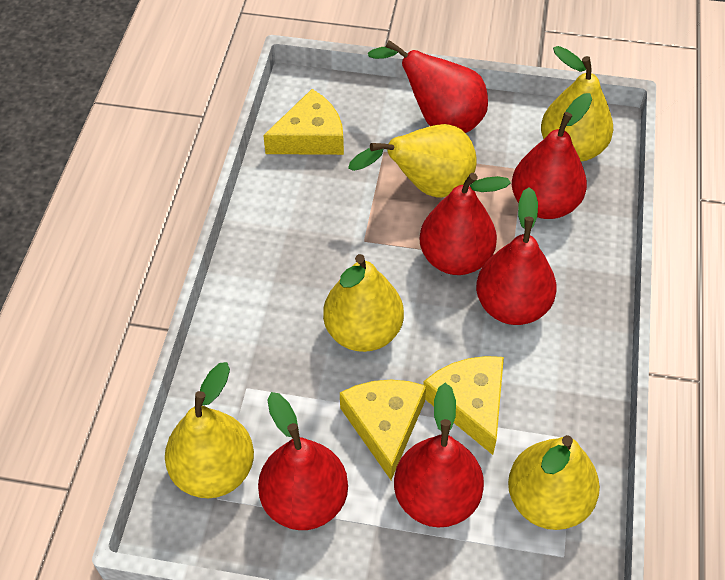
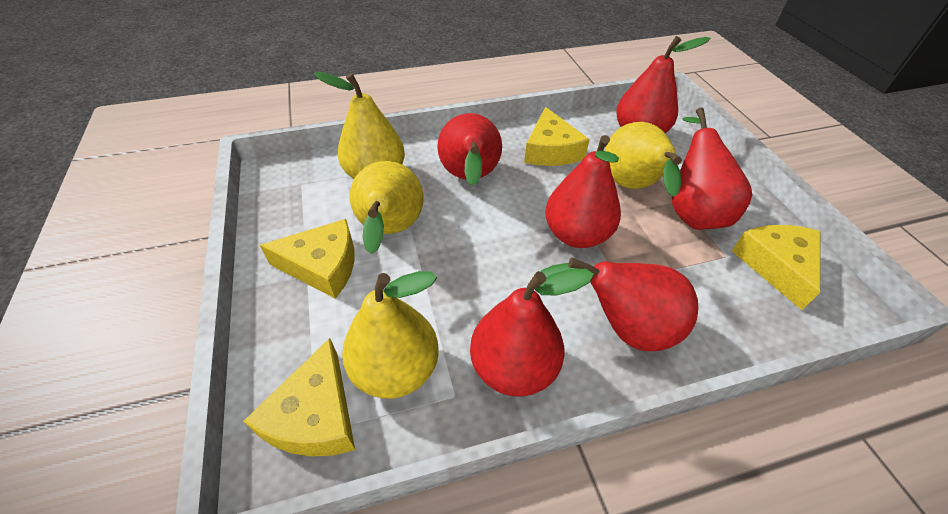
yellow cheese: [263,89,344,155] [340,380,426,480] [423,356,504,455] = 3 -> [243,338,355,457] [260,219,355,299] [524,107,590,166] [732,225,821,310] = 4
yellow pear: [165,362,254,498] [323,254,404,352] [348,124,477,198] [508,435,600,530] [541,46,613,162] = 5 -> [314,72,405,179] [342,271,439,399] [350,161,424,254] [605,122,682,197] = 4

